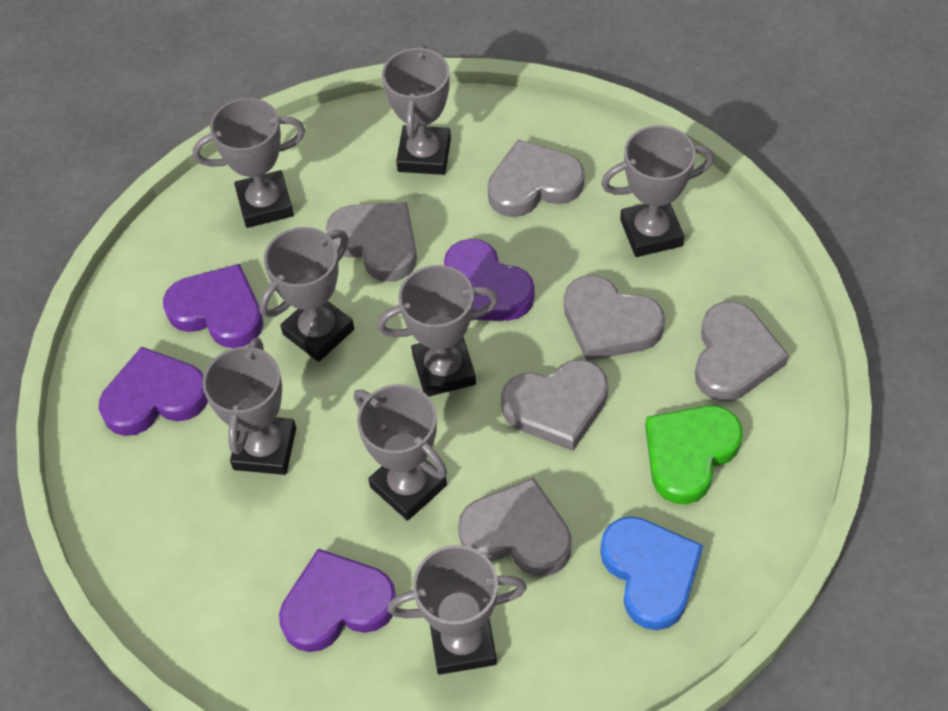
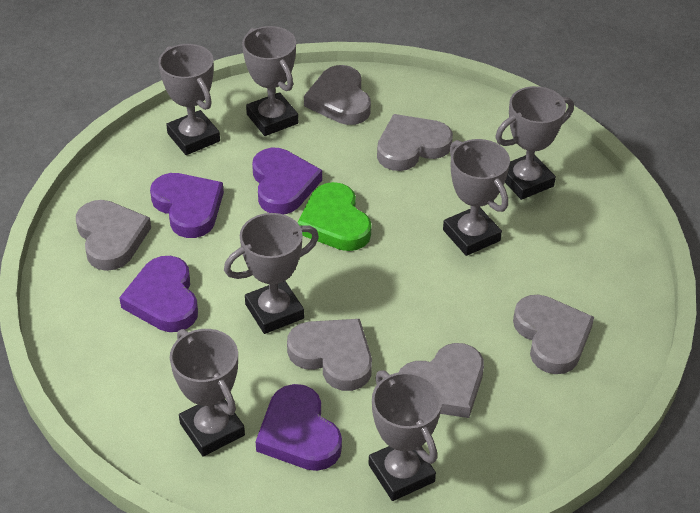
blue heart: [600,516,703,630] = 1 -> none = 0
grey trophy: [193,98,305,228] [202,337,296,475] [259,227,354,362] [354,384,447,521] [377,265,498,397] [382,44,451,175] [387,545,527,675] [601,125,714,257] = 8 -> [158,44,220,155] [170,329,245,456] [224,213,319,334] [242,26,298,136] [368,370,442,501] [443,139,510,256] [495,86,574,200] = 7

